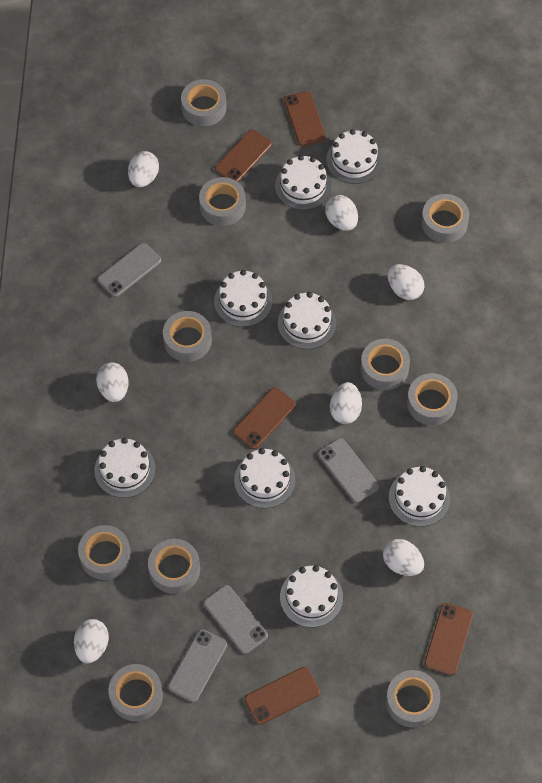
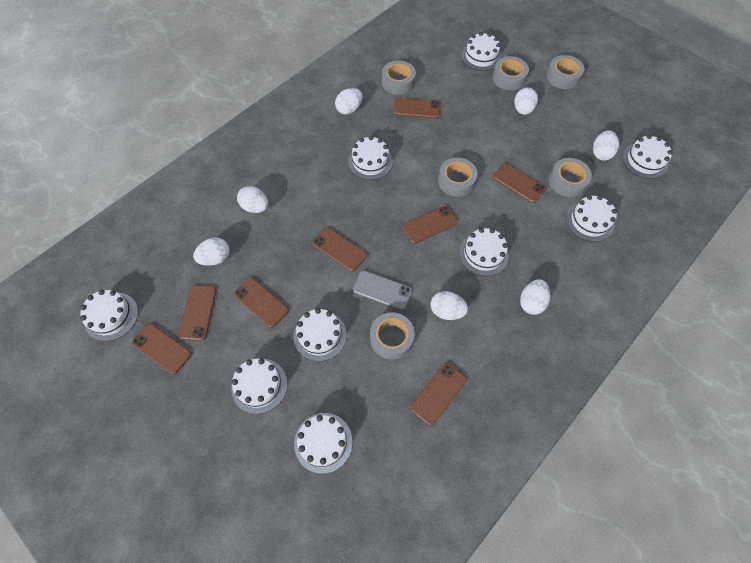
brown phone: [215,130,272,182] [233,388,296,449] [244,667,320,725] [284,91,326,146] [424,603,473,675] = 5 -> [132,323,192,374] [179,285,216,341] [233,278,289,328] [312,228,367,272] [393,98,441,119] [402,206,458,244] [410,363,467,426] [493,164,546,203] = 8
grey phone: [97,243,161,297] [168,629,227,702] [204,585,268,654] [318,438,379,503] = 4 -> [353,270,412,310] = 1
grey tape: [78,525,131,580] [108,664,163,721] [148,539,200,594] [163,311,212,362] [181,79,226,126] [199,177,246,226] [360,339,410,390] [386,670,440,728] [407,373,458,425] [421,194,469,243] = 10 -> [370,312,415,360] [382,60,416,95] [438,158,478,197] [492,56,529,90] [547,55,584,89] [549,158,592,197] = 6
white cake: [94,438,156,498] [214,270,272,327] [234,448,296,508] [275,155,331,210] [278,292,336,349] [280,565,343,627] [326,129,382,184] [389,466,450,527] = 8 -> [80,290,138,341] [231,359,287,414] [294,308,347,361] [294,413,352,474] [348,136,393,180] [459,228,509,276] [462,32,501,71] [566,195,617,242] [622,135,673,179] = 9

